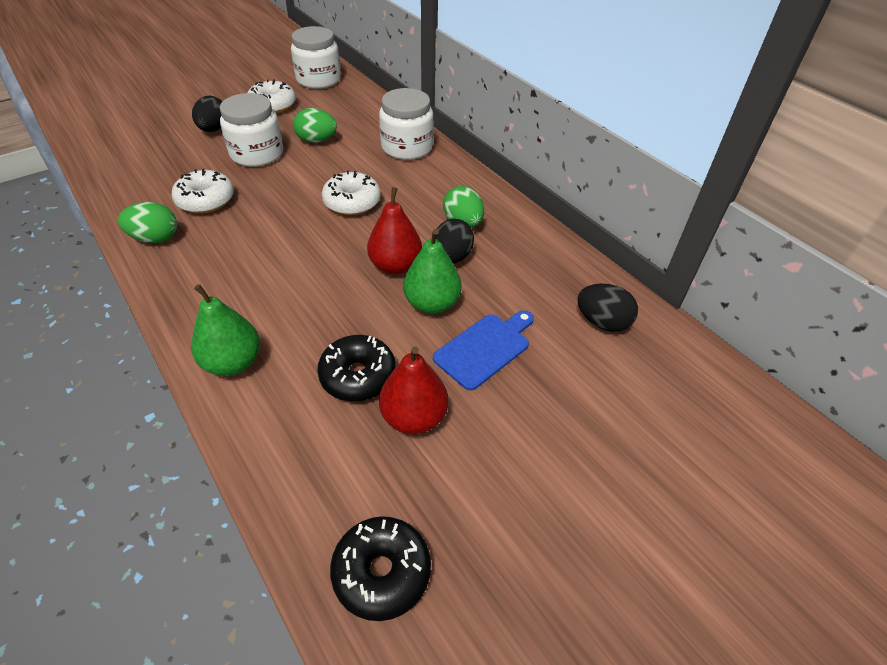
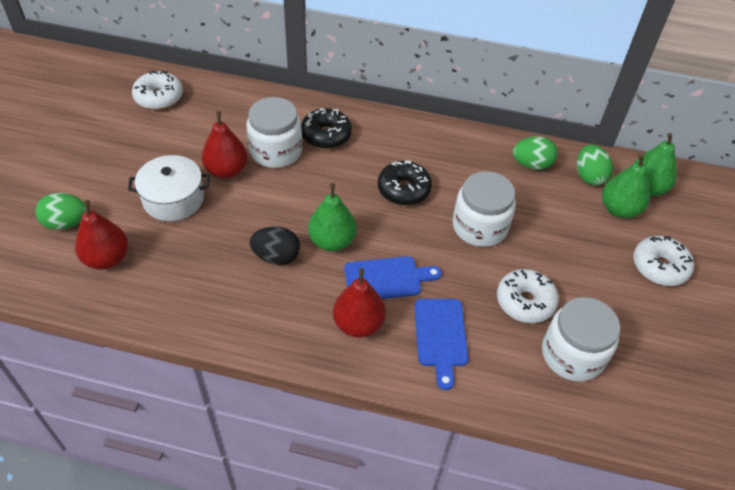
black egg: [192,96,223,132] [436,219,474,264] [577,284,638,332] = 3 -> [250,227,300,265] = 1
blue cutting board: [433,310,534,391] = 1 -> [344,256,442,299] [415,299,468,390] = 2
green pear: [191,284,260,376] [403,229,462,314] = 2 -> [308,183,357,251] [602,154,650,218] [633,133,677,196] = 3
red pear: [367,187,422,275] [379,346,448,434] = 2 -> [75,200,128,270] [202,111,248,179] [333,268,386,338] = 3
white pot: none = 0 -> [128,155,210,221] = 1

